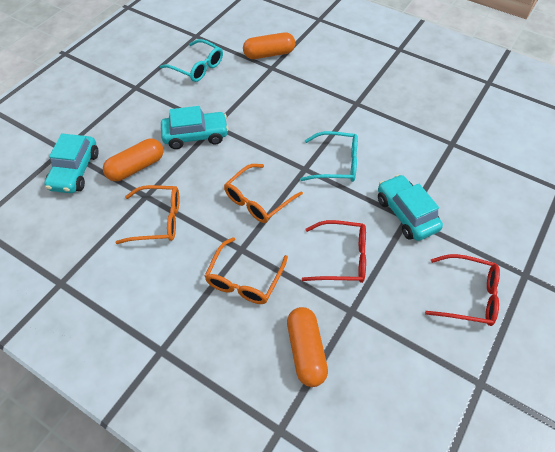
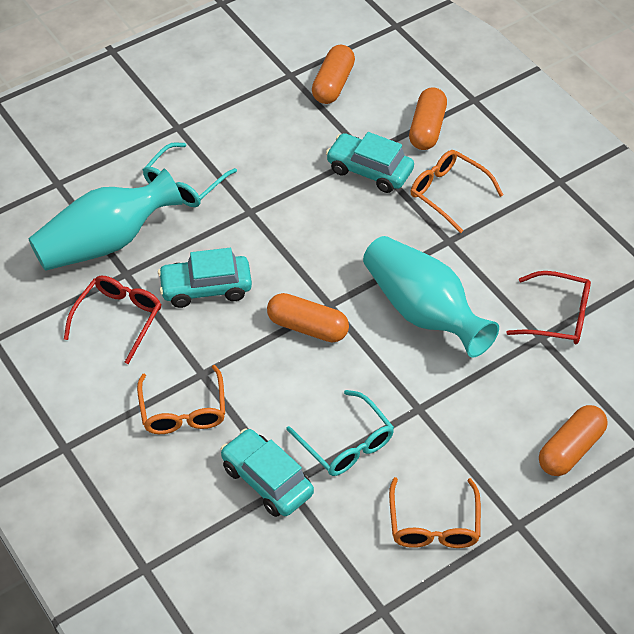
orange capsule: [103,138,163,181] [243,32,295,59] [287,307,328,387] = 3 -> [267,293,349,342] [312,45,355,104] [409,87,447,150] [539,405,608,476] = 4
turquoise vase: none = 0 -> [28,169,183,271] [363,236,499,357] = 2

